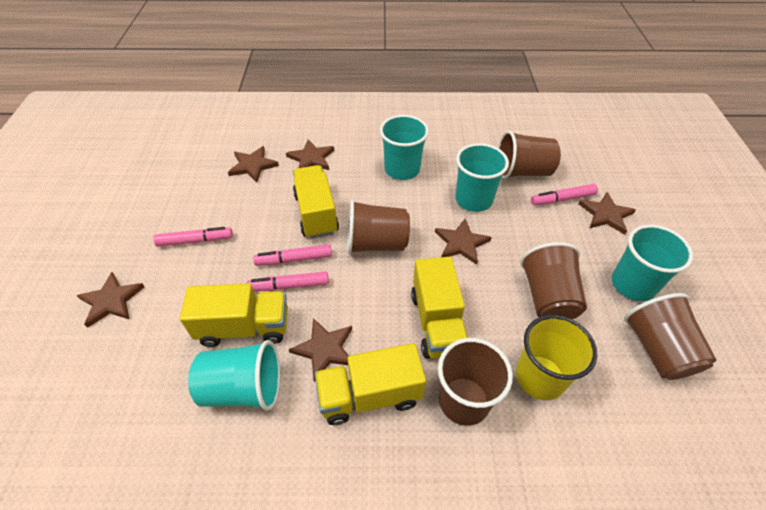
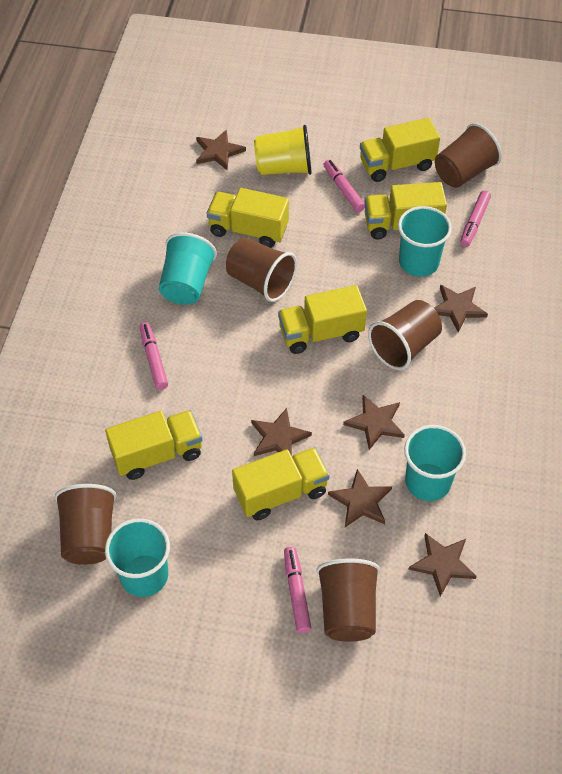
yellow truck: [180,283,288,347] [293,165,339,239] [315,343,426,425] [411,257,468,359] = 4 -> [105,410,203,480] [207,188,289,248] [232,447,330,520] [278,285,367,354] [360,118,440,182] [364,182,447,240] = 6

